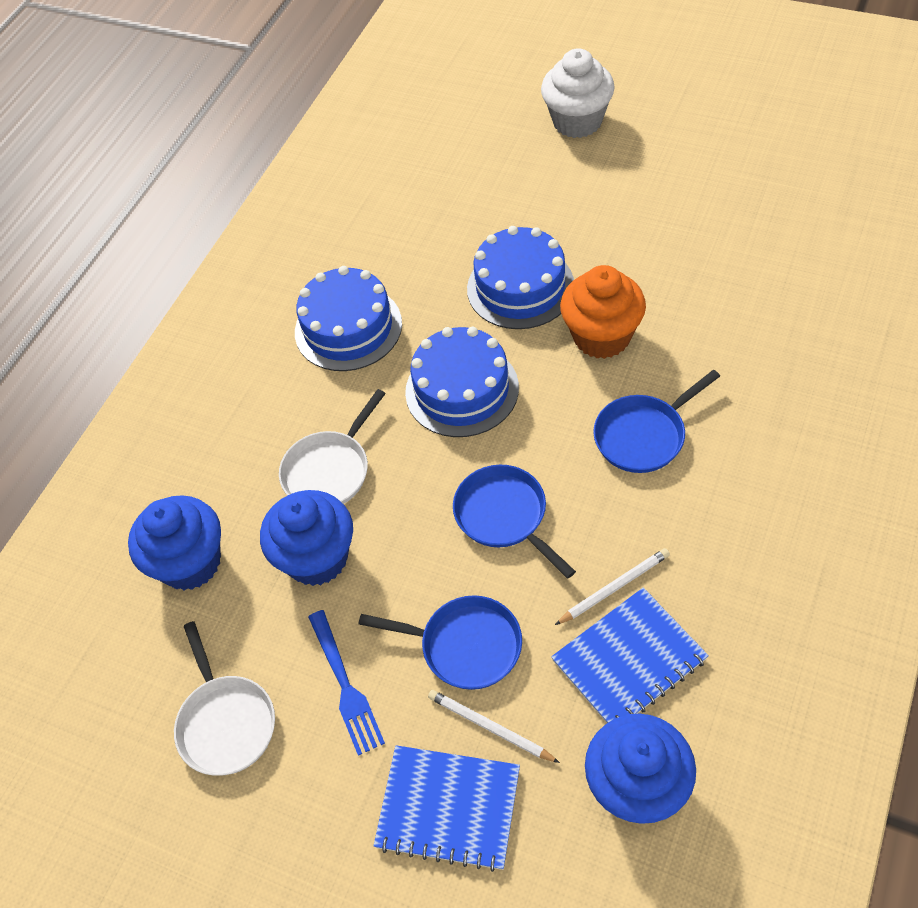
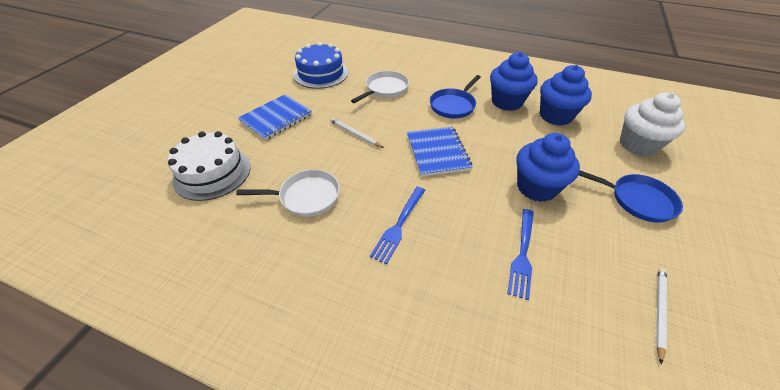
blue cake: [295,266,402,371] [405,327,519,437] [467,226,574,329] = 3 -> [294,42,348,89] = 1
blue fork: [308,610,385,756] = 1 -> [370,187,425,264] [507,209,534,300] = 2
blue pan: [358,595,522,690] [453,465,576,578] [593,370,720,473] = 3 -> [430,75,481,119] [579,170,683,223] = 2
orange cupcake: [560,265,646,359] = 1 -> none = 0
white cake: none = 0 -> [168,131,251,201] = 1

